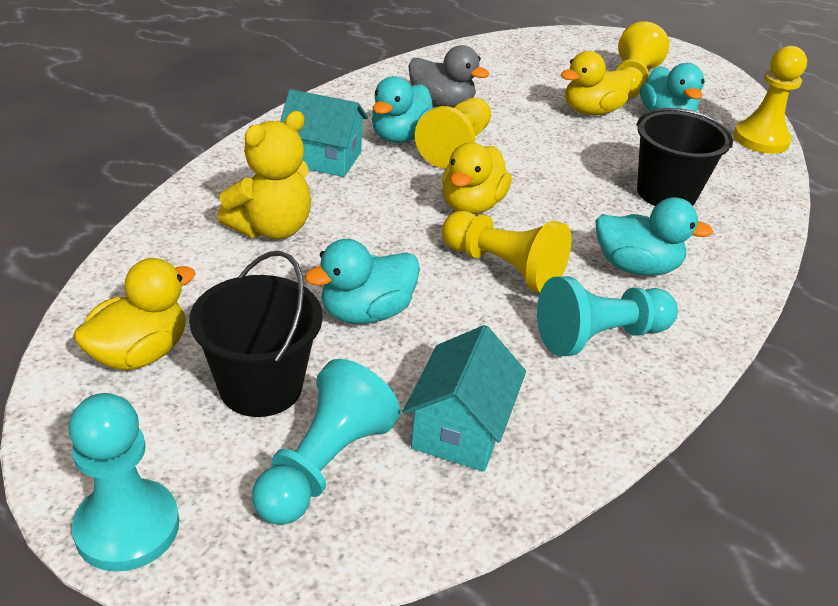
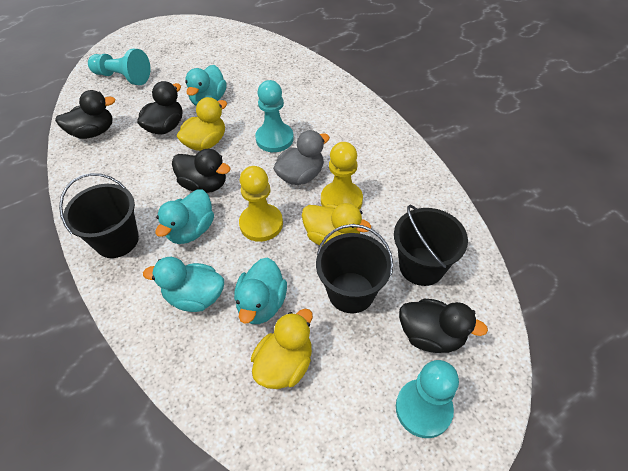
black bucket: [189,251,323,417] [636,108,733,206] = 2 -> [59,173,139,258] [316,224,393,313] [394,205,468,286] = 3
black duck: none = 0 -> [55,90,116,139] [137,81,182,135] [172,149,231,193] [399,299,488,353] = 4
turquoise house: [280,89,368,177] [403,325,526,472] = 2 -> none = 0
yellow pawn: [415,98,491,168] [442,211,571,293] [617,21,669,98] [734,46,807,154] = 4 -> [239,166,283,242] [321,142,363,210] = 2
yellow teddy bear: [217,111,311,239] = 1 -> none = 0

